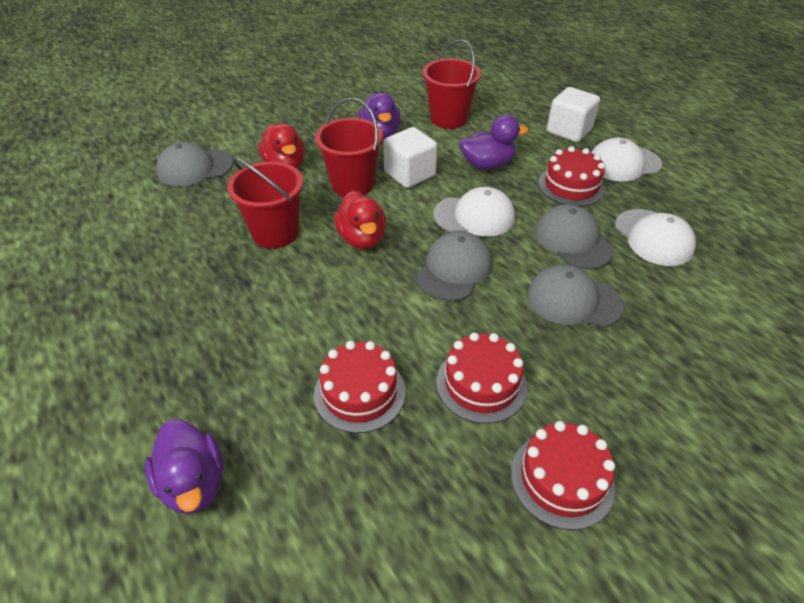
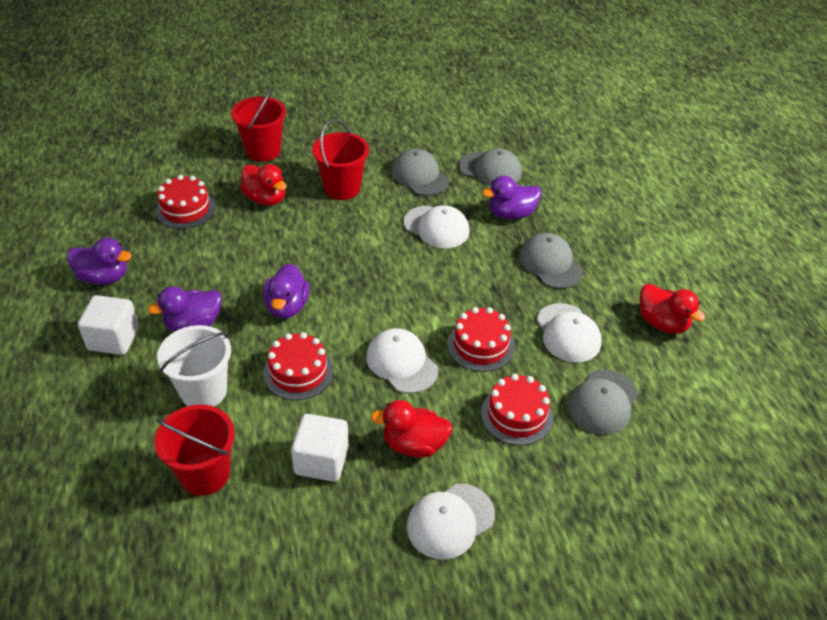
purple duck: [145,419,223,514] [358,93,401,139] [459,115,529,170] = 3 -> [67,238,132,285] [148,286,222,332] [263,263,310,319] [482,176,541,220] = 4
red duck: [258,124,305,169] [334,190,386,249] = 2 -> [240,164,287,206] [370,400,453,458] [640,284,705,334] = 3
white bucket: none = 0 -> [157,325,231,406] = 1
white cap: [433,187,515,237] [591,137,662,182] [615,209,696,266] = 3 -> [366,328,438,393] [403,205,470,248] [407,484,495,559] [536,303,602,363] = 4

